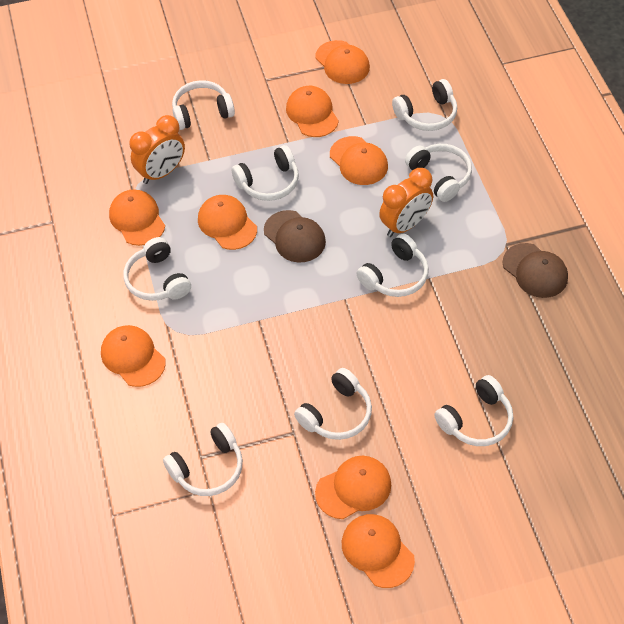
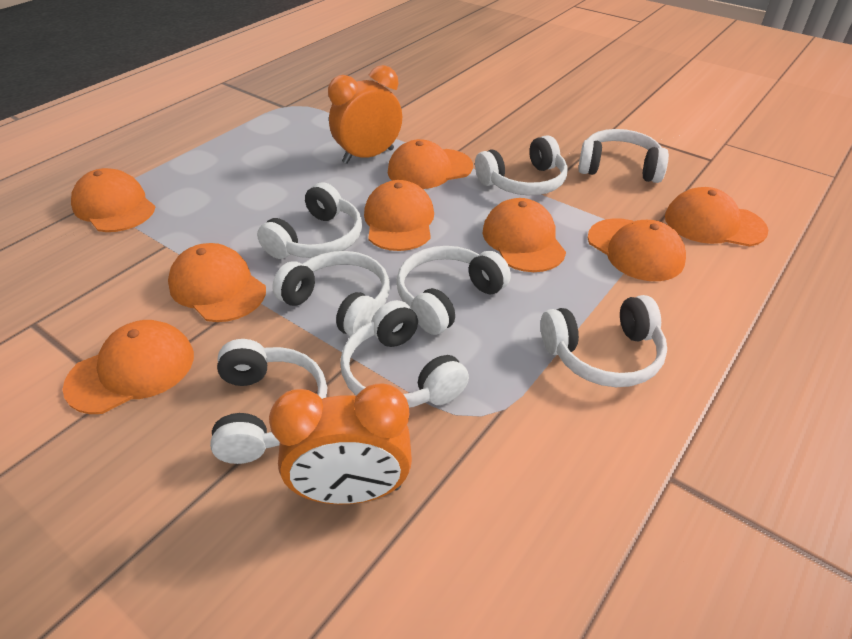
brown cap: [264,210,326,263] [503,243,568,298] = 2 -> none = 0
white headphones: [124,237,191,301] [163,423,243,496] [172,80,235,130] [232,145,299,201] [294,368,372,440] [357,234,429,297] [392,79,457,131] [405,144,472,202] [434,375,513,446] = 9 -> [210,339,327,464] [257,182,362,259] [272,251,390,337] [340,300,469,408] [396,246,511,335] [475,135,568,195] [541,295,667,387] [578,129,669,183] = 8

